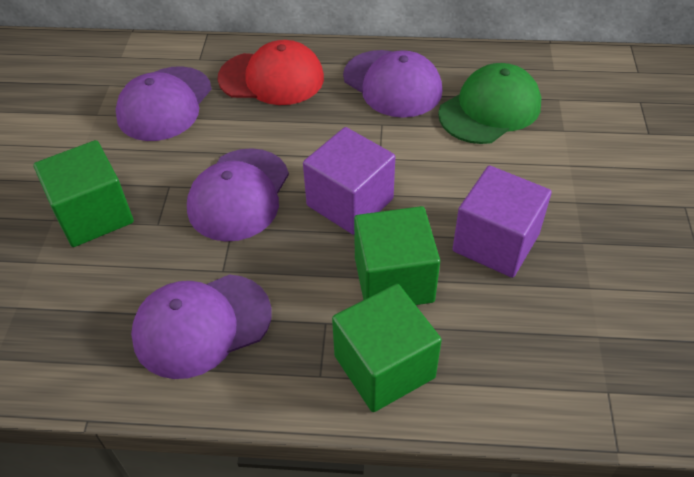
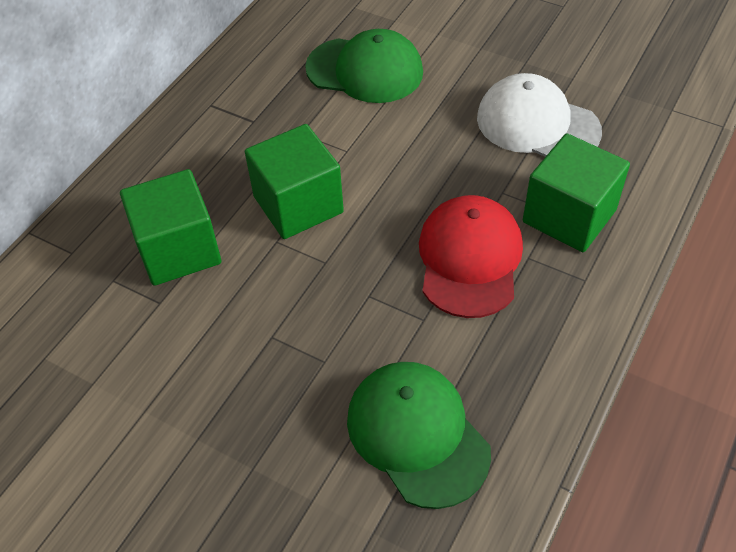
green cap: [438,63,541,144] = 1 -> [305,29,423,103] [347,362,491,509] = 2
purple cap: [115,66,212,141] [131,274,272,379] [187,148,289,242] [343,50,442,118] = 4 -> none = 0
purple cube: [303,127,395,235] [453,166,552,278] = 2 -> none = 0
white cap: none = 0 -> [477,73,602,157] = 1

